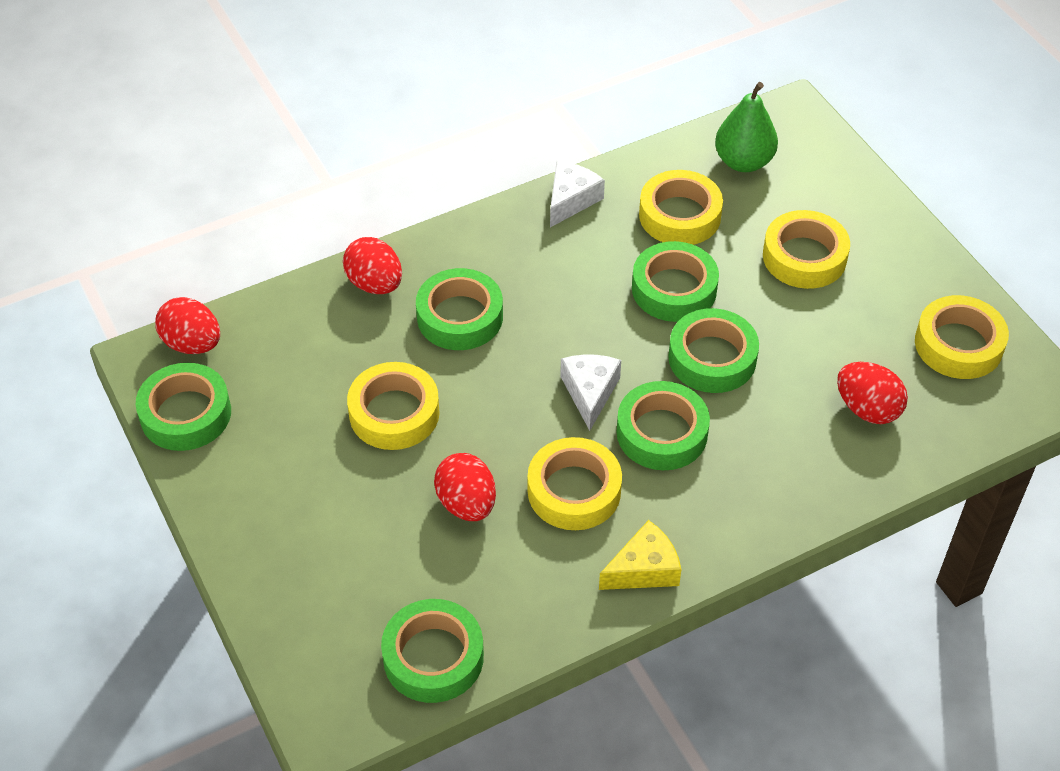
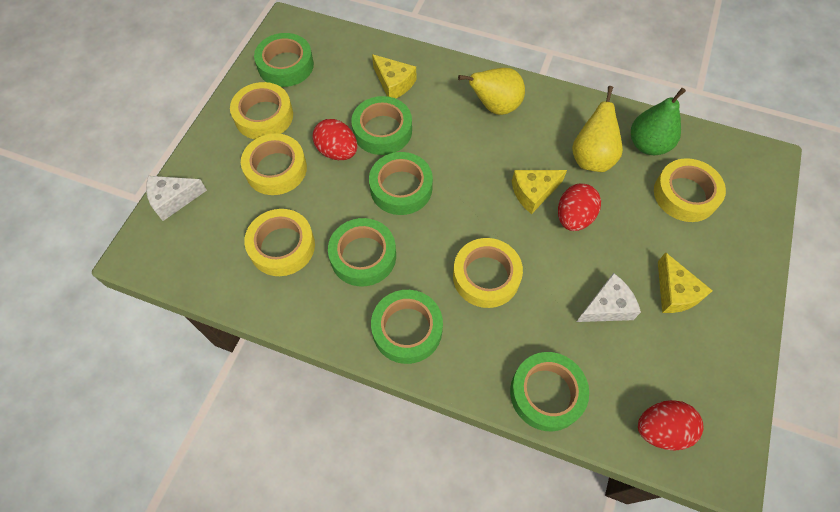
red egg: [155,297,220,354] [343,237,402,294] [434,453,496,521] [837,362,908,424] = 4 -> [313,119,357,160] [558,183,601,231] [638,400,704,451] = 3
yellow cheese: [599,520,682,590] = 1 -> [372,54,416,99] [512,170,567,214] [658,252,713,313] = 3
yellow pear: none = 0 -> [458,68,525,115] [572,86,623,172] = 2

